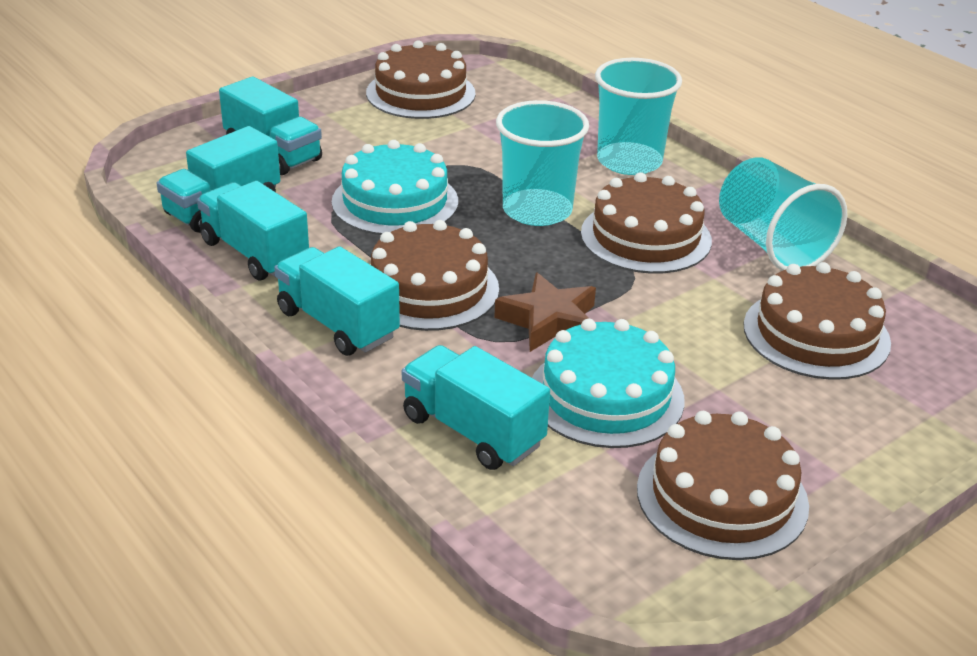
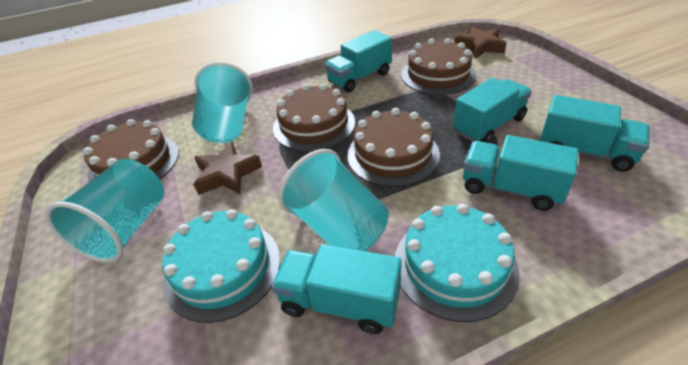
brown cake: [366,40,476,119] [371,220,499,331] [581,172,712,274] [637,411,809,560] [744,262,891,380] = 5 -> [83,119,179,182] [273,84,355,152] [347,108,440,187] [401,38,476,95] = 4
brown star: [494,273,596,352] = 1 -> [193,141,262,195] [454,26,506,59] = 2

